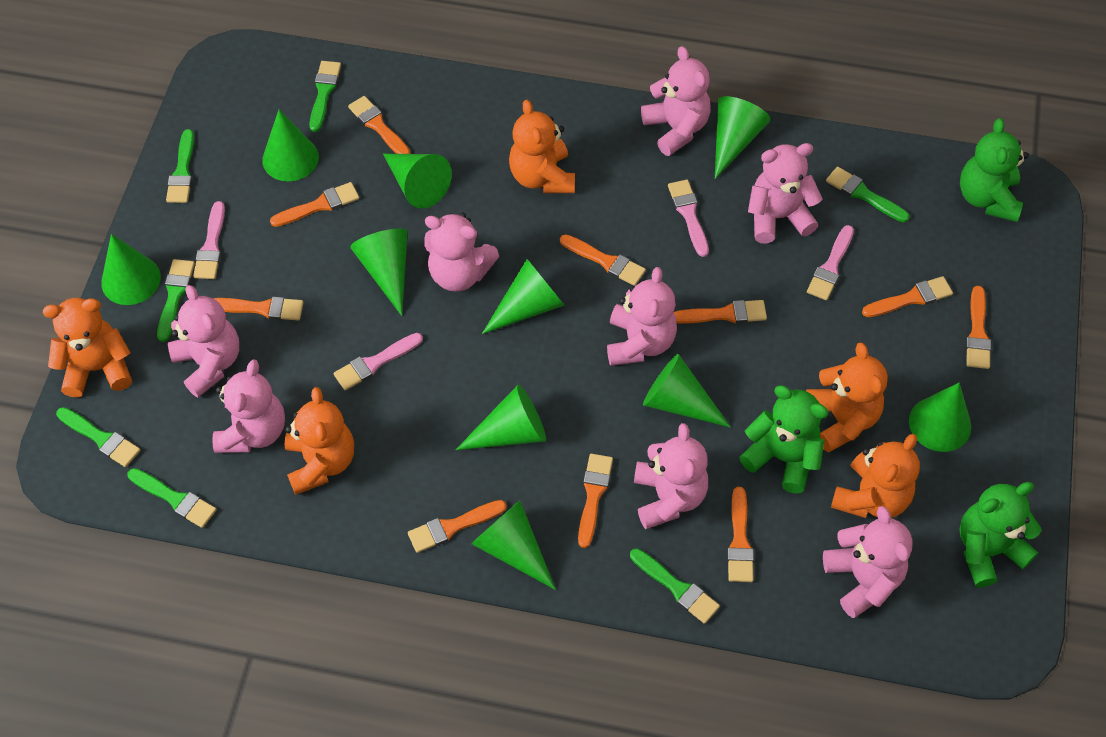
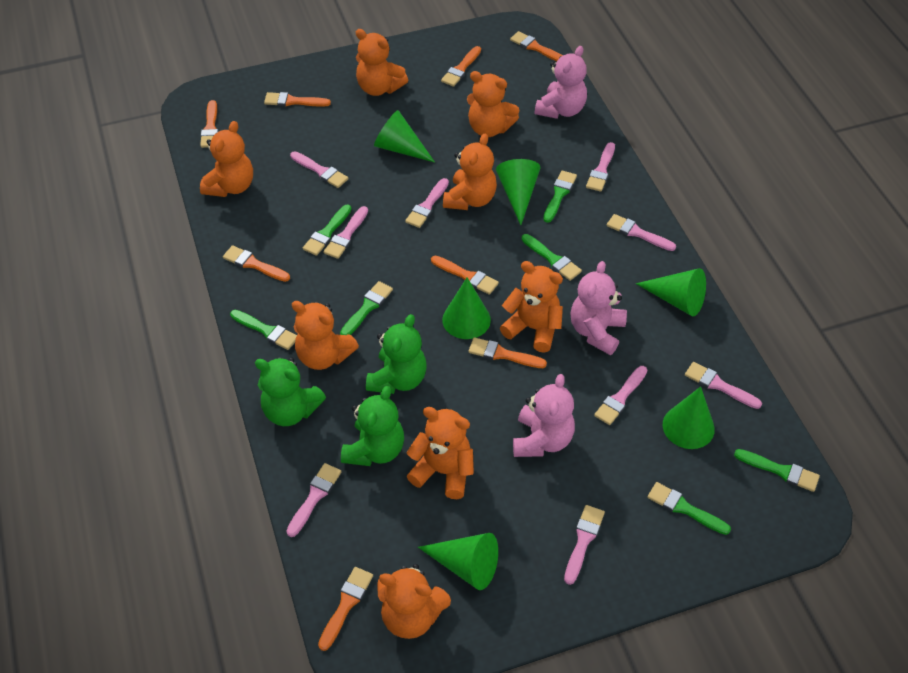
green cone: [101,234,161,305] [262,110,319,181] [350,228,408,316] [383,154,452,209] [456,385,546,450] [471,501,555,589] [482,259,565,334] [643,354,731,428] [715,96,771,179] [909,383,971,452] = 10 -> [374,110,435,162] [418,533,498,590] [442,277,491,339] [496,159,541,225] [636,268,706,316] [663,387,715,449] = 6
orange brush: [213,297,304,321] [270,182,359,227] [348,96,410,154] [408,500,507,553] [560,234,646,286] [578,454,613,548] [674,300,767,324] [727,487,754,582] [862,276,953,317] [966,286,991,369] = 10 -> [200,100,218,148] [223,245,290,282] [264,92,331,107] [318,567,373,651] [431,255,499,295] [441,46,481,87] [468,338,547,368] [510,31,563,61] = 8
orange teddy bear: [43,298,132,398] [285,387,354,495] [509,100,575,193] [806,342,888,453] [831,434,920,518] = 5 -> [200,121,253,197] [292,301,359,370] [356,29,408,96] [377,564,451,639] [407,407,474,499] [443,133,497,210] [467,71,520,137] [500,261,563,353] = 8
pink brush: [193,201,225,279] [333,333,423,390] [668,180,709,257] [807,225,854,300] = 4 -> [286,463,341,537] [290,151,349,188] [324,206,368,259] [405,178,449,228] [564,505,605,585] [586,142,615,192] [594,366,647,425] [607,214,676,251] [685,362,762,409] = 9
pink teddy bear: [168,285,239,398] [212,359,285,453] [424,212,499,292] [607,267,677,366] [634,423,708,529] [641,46,711,156] [748,143,823,244] [823,506,912,618] = 8 -> [513,374,575,457] [535,46,587,119] [571,261,627,355] = 3

